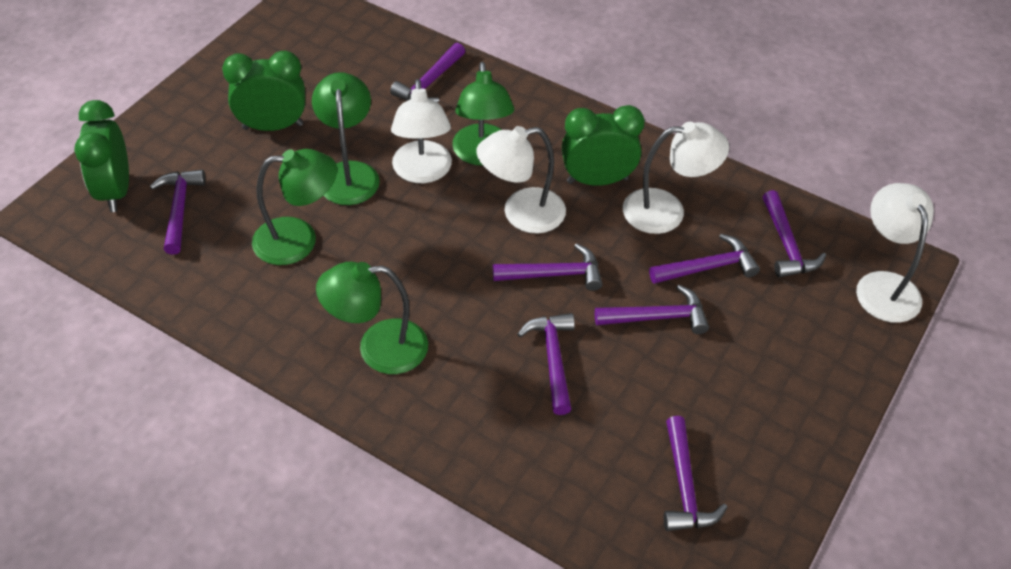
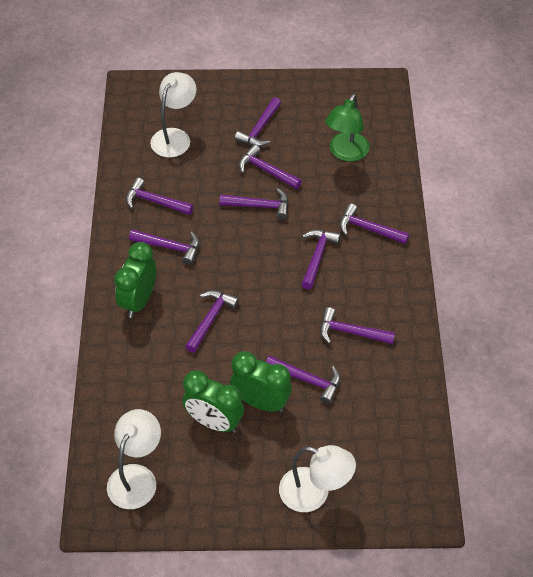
green lamp: [252,149,337,265] [312,72,380,205] [316,262,428,374] [452,62,514,165] = 4 -> [325,94,370,161] = 1
purple hammer: [150,169,206,255] [390,43,465,102] [493,243,603,291] [517,313,575,415] [595,285,709,334] [649,234,760,284] [664,416,728,531] [762,190,826,277] = 8 -> [126,178,194,215] [129,229,199,265] [185,290,239,352] [219,188,289,220] [235,97,281,147] [239,144,302,189] [266,356,340,404] [301,230,341,289] [320,307,395,344] [340,203,409,244] = 10
white lamp: [391,79,452,183] [476,126,566,234] [623,122,729,234] [856,183,934,323] = 4 -> [107,409,161,509] [150,72,196,158] [279,445,356,512] = 3

